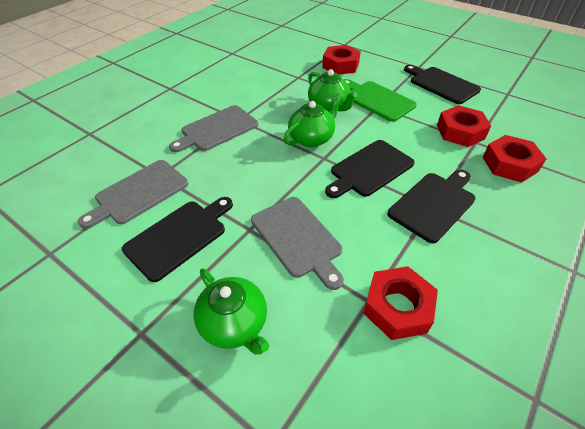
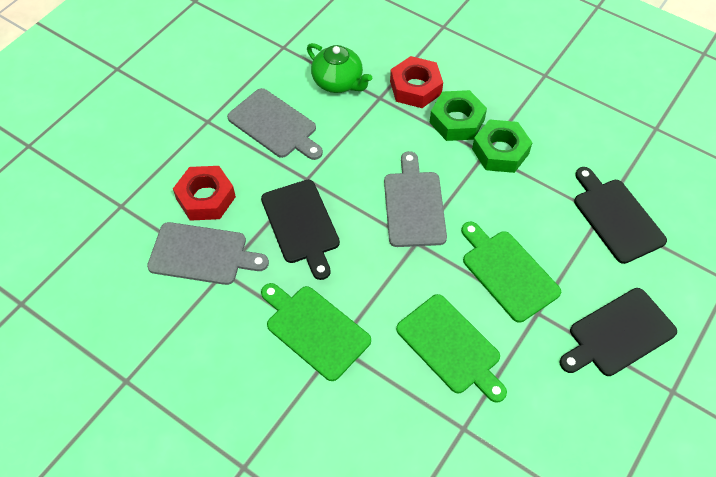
black cutting board: [122,197,233,282] [325,140,415,198] [388,169,476,243] [404,65,481,104] = 4 -> [261,180,340,280] [559,288,677,376] [574,167,667,264] = 3
green cutting board: [344,79,417,122] = 1 -> [261,283,371,381] [396,294,507,403] [461,222,561,323] = 3
green nut: none = 0 -> [430,90,487,141] [472,119,533,173] = 2
green teapot: [194,269,269,354] [284,93,342,147] [308,69,357,111] = 3 -> [307,43,372,93] = 1
red nut: [322,45,361,75] [363,266,438,340] [437,105,491,147] [483,135,546,183] = 4 -> [173,166,236,221] [390,56,443,108] = 2

